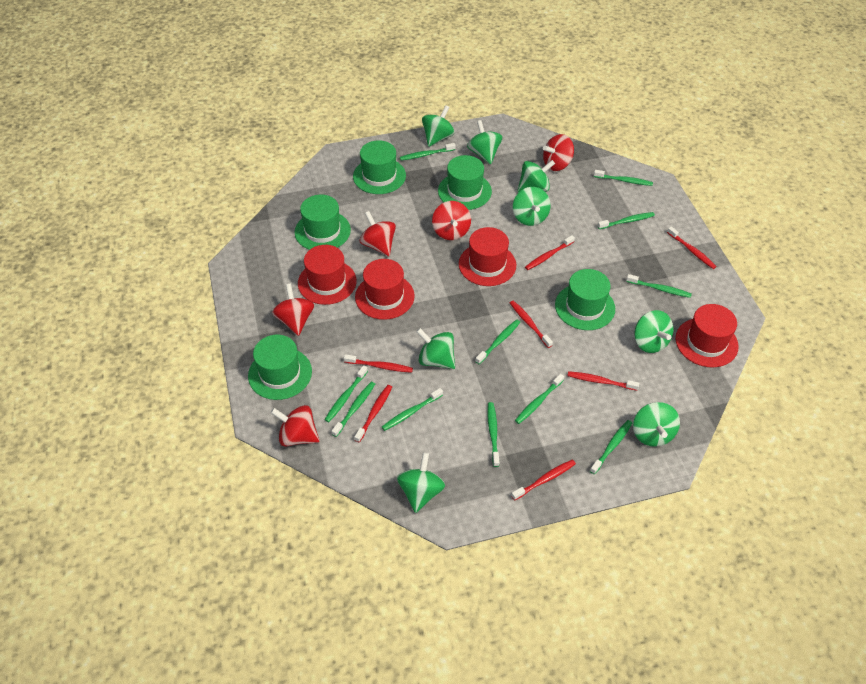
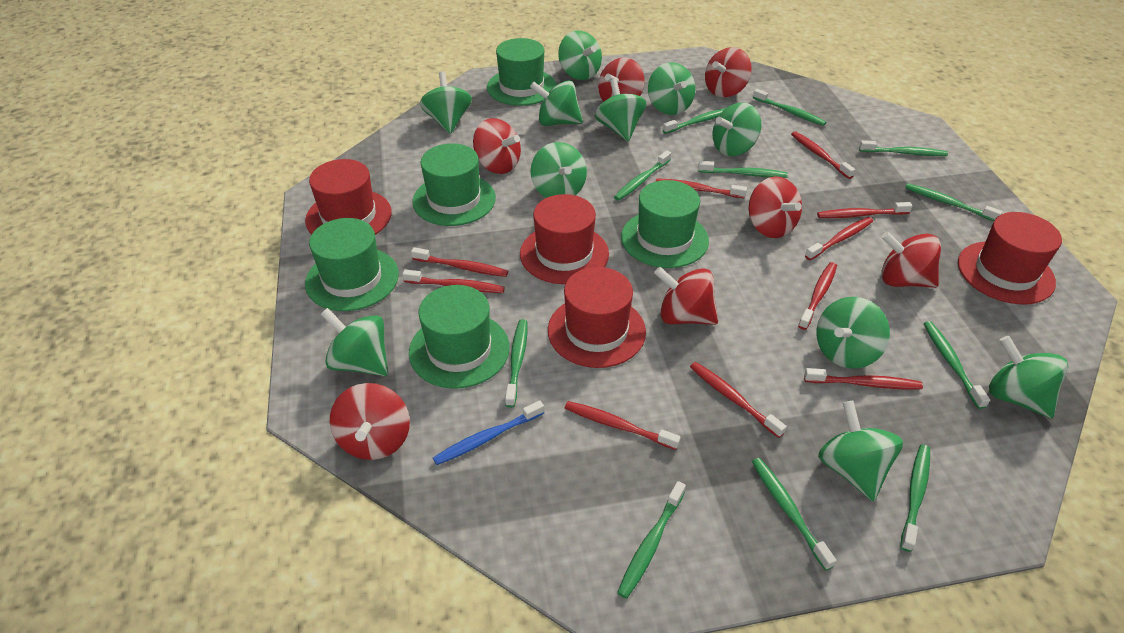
blue toothbrush: none = 0 -> [433,400,544,465] = 1
green spinning top: [397,452,445,513] [416,328,455,369] [422,105,455,147] [467,120,502,164] [513,187,551,226] [517,160,555,192] [633,402,680,447] [634,310,674,353] = 8 -> [321,308,388,376] [420,71,472,134] [530,80,583,126] [531,142,587,198] [558,30,602,80] [595,79,646,141] [648,62,695,115] [713,102,761,156] [817,297,890,369] [818,401,903,501] [989,336,1068,418] = 11
red spinning top: [270,405,320,446] [272,284,314,336] [360,211,396,256] [432,201,471,240] [543,134,574,171] = 5 -> [330,383,410,460] [473,118,521,174] [598,58,645,102] [654,267,718,325] [705,47,751,97] [749,176,802,238] [881,231,941,288] = 7
red toothbrush: [344,354,413,373] [354,385,392,443] [510,300,553,348] [511,459,576,501] [525,235,575,270] [567,371,639,391] [667,226,717,269] = 7 -> [402,269,505,293] [411,247,508,277] [565,401,681,450] [655,178,747,198] [690,362,787,438] [791,131,855,179] [798,262,837,330] [804,368,923,389] [805,217,873,260] [817,202,913,218] = 10

